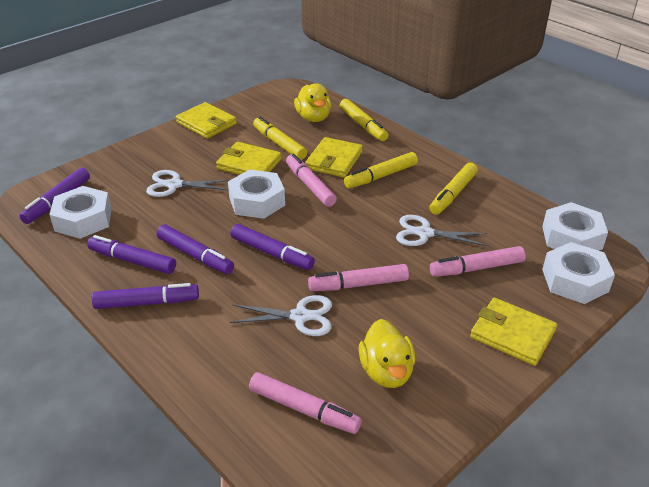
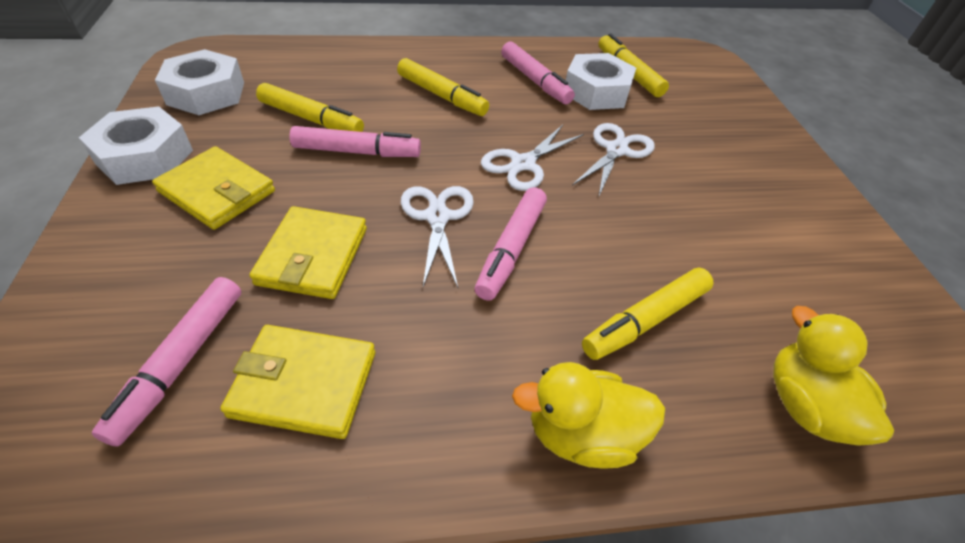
purple marker: [20,168,90,224] [87,235,176,274] [92,283,199,309] [157,225,234,274] [230,224,315,270] = 5 -> none = 0
white nut: [49,186,112,239] [228,169,285,219] [542,202,608,251] [542,242,615,304] = 4 -> [79,106,193,185] [155,49,244,115] [566,53,636,110] = 3
yellow wallet: [176,102,237,139] [216,142,282,175] [305,137,363,178] [470,298,557,366] = 4 -> [152,146,275,230] [220,325,375,439] [249,206,367,299] = 3

